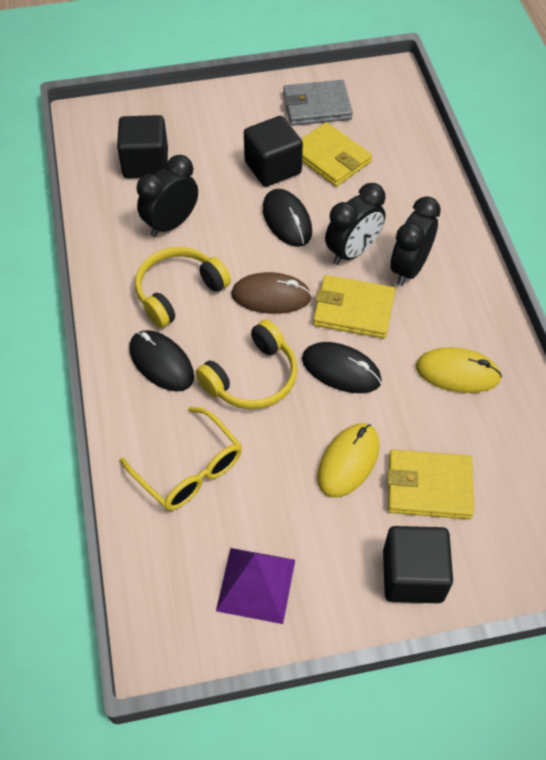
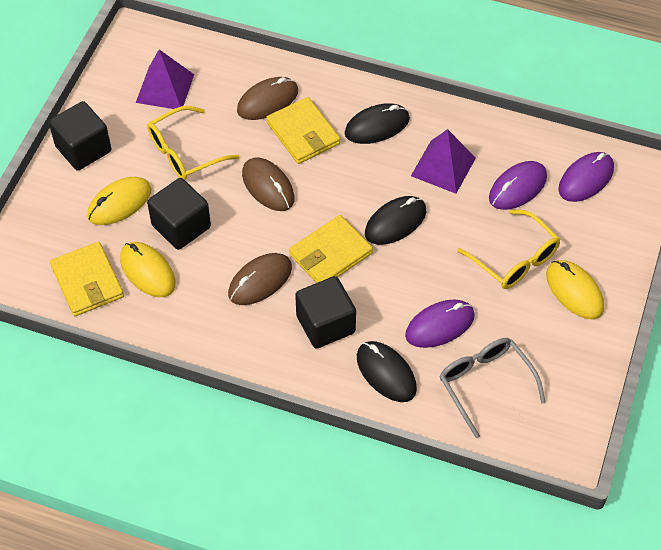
black clock: [137,155,198,237] [325,183,386,265] [390,196,441,286] = 3 -> none = 0
brown mouse: [231,272,312,314] = 1 -> [228,253,292,305] [237,77,298,120] [242,158,295,211] = 3
grey glasses: none = 0 -> [439,338,546,438] = 1
grey wallet: [283,80,353,126] = 1 -> none = 0
purple mouse: none = 0 -> [405,300,475,348] [489,161,547,210] [559,152,614,202] = 3
purple pyramid: [216,548,295,624] = 1 -> [136,49,194,109] [411,129,476,194] = 2
yellow glasses: [120,407,242,511] = 1 -> [147,106,240,180] [457,210,561,289] = 2
yellow headphones: [135,247,231,328] [196,320,298,409] = 2 -> none = 0
yellow mouse: [317,423,380,498] [416,347,502,393] = 2 -> [87,177,151,225] [120,242,176,297] [546,260,604,319] = 3

